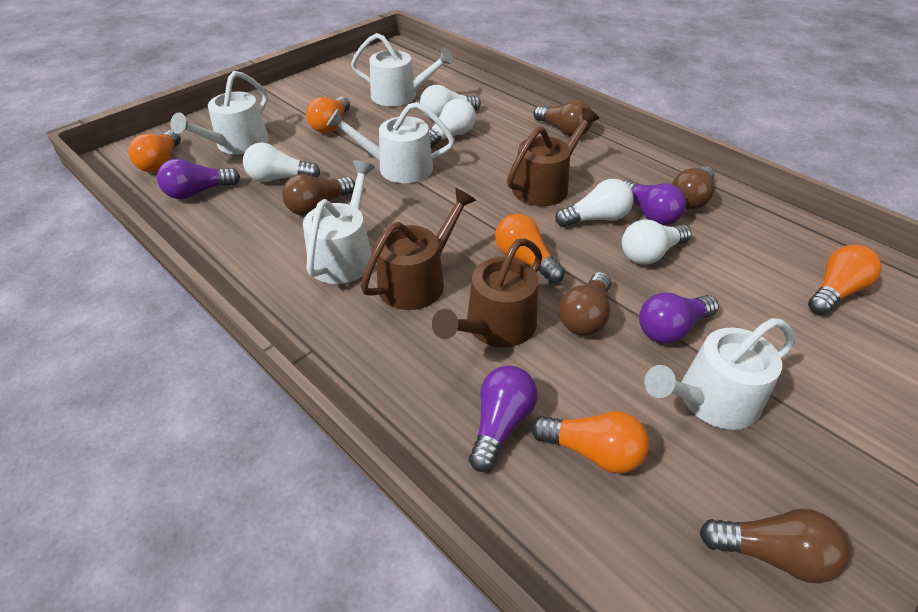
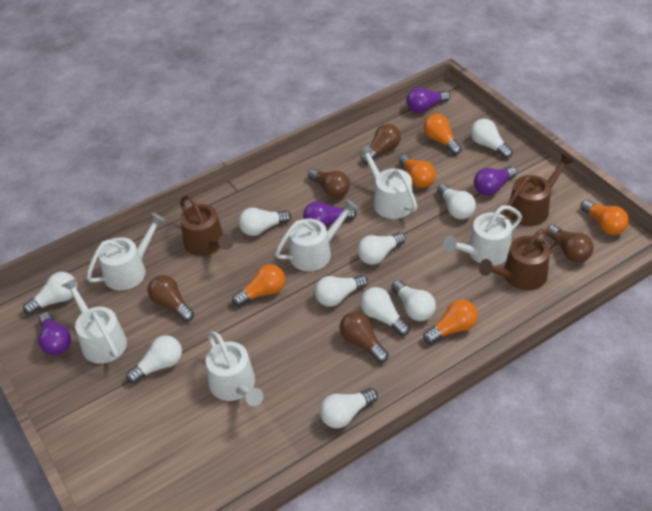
white light bulb: [243,143,320,182] [420,85,481,119] [429,98,476,148] [555,179,634,227] [622,220,692,265] = 5 -> [23,272,77,315] [126,335,182,384] [239,207,291,236] [315,275,368,307] [320,388,378,428] [358,232,405,265] [360,287,410,336] [391,280,436,321] [437,184,476,219] [470,119,513,159] = 10
white watering can: [170,71,269,155] [303,160,375,284] [327,102,455,183] [351,33,454,106] [644,318,795,430] = 5 -> [62,278,127,364] [86,213,166,290] [206,331,263,406] [275,199,358,271] [358,145,417,219] [443,205,522,266] = 6

